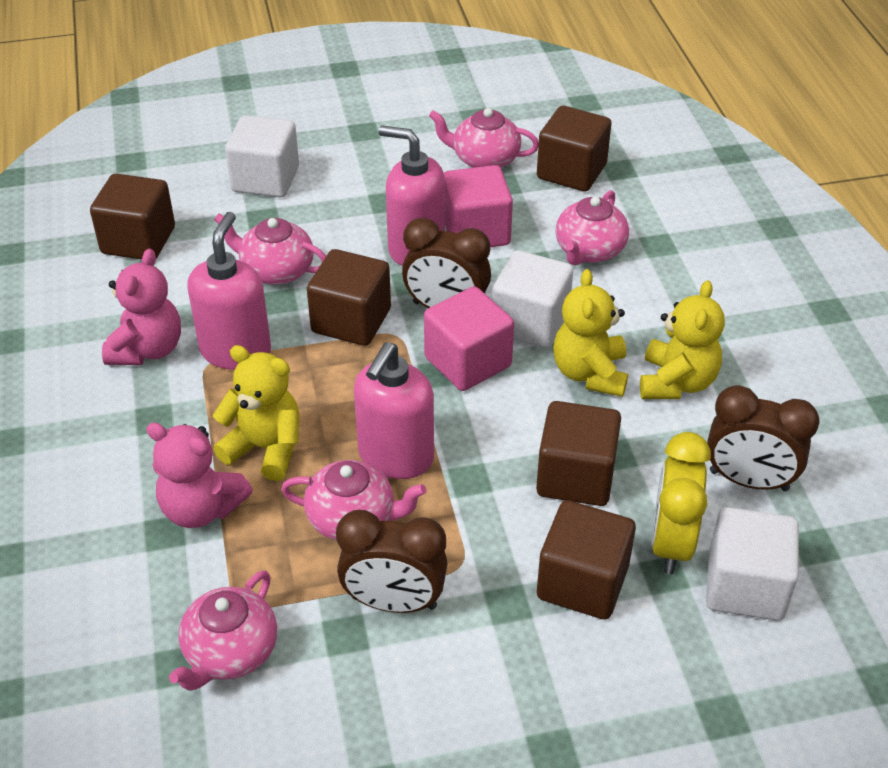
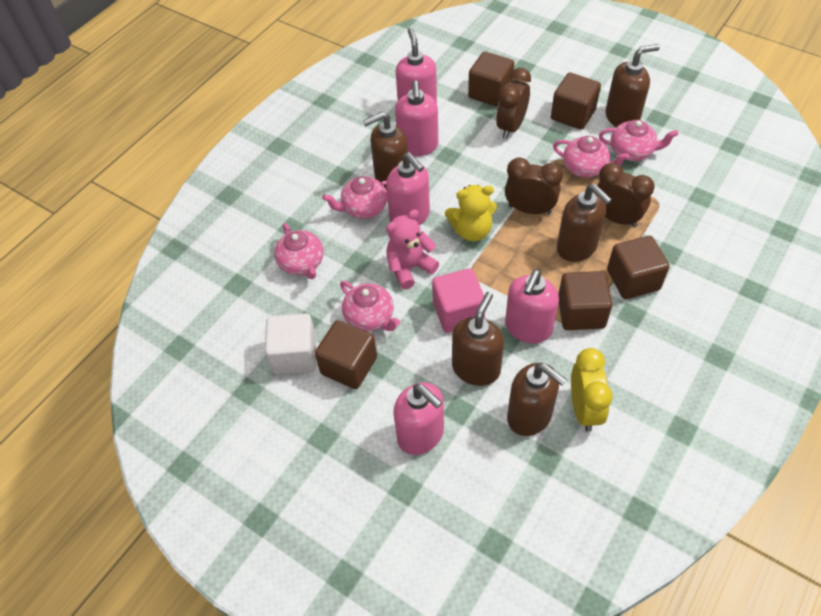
brown soap dispenser: none = 0 -> [363,112,408,190] [452,292,504,386] [507,363,567,436] [557,184,612,262] [605,44,660,127] = 5
pink cube: [424,286,514,391] [444,165,513,247] = 2 -> [432,268,485,333] = 1
pink soap dispenser: [187,212,271,370] [354,342,434,479] [378,125,445,266] = 3 -> [386,152,430,225] [393,382,444,455] [395,80,438,156] [396,28,437,103] [505,270,559,343] = 5
pink teddy bear: [102,249,181,365] [146,422,253,528] = 2 -> [386,209,439,289] = 1
white cube: [225,115,299,198] [492,250,573,348] [706,507,799,620] = 3 -> [265,313,316,374] = 1
yellow teddy bear: [213,345,299,481] [553,269,628,397] [640,280,725,399] = 3 -> [445,185,497,241] = 1

